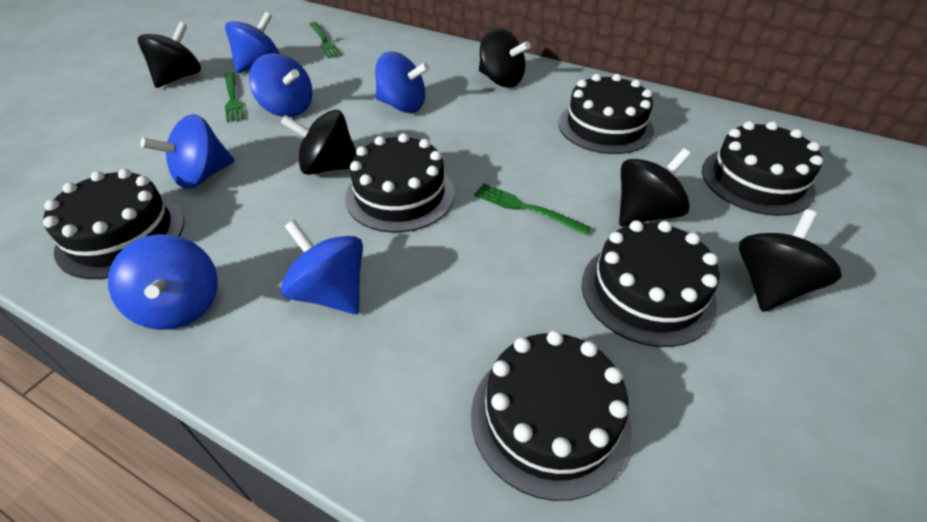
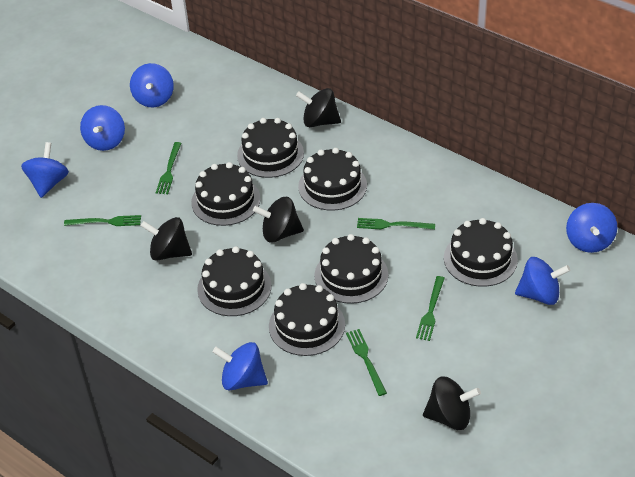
black cake: [43,169,184,279] [345,133,455,233] [471,330,632,501] [558,74,654,154] [582,220,719,347] [702,121,823,216] = 6 -> [191,162,261,226] [197,246,272,316] [237,118,304,178] [269,283,345,356] [298,148,367,211] [314,234,388,304] [444,218,518,287] = 7
black spinning top: [138,22,201,88] [280,110,356,175] [479,28,531,87] [619,148,691,227] [739,210,842,312] = 5 -> [141,217,192,261] [253,197,304,243] [296,88,341,127] [423,377,481,430] = 4
green fork: [225,72,245,122] [310,22,342,58] [474,184,591,235] = 3 -> [64,215,141,226] [156,142,181,194] [346,329,387,396] [357,218,435,230] [416,276,445,341] = 5

